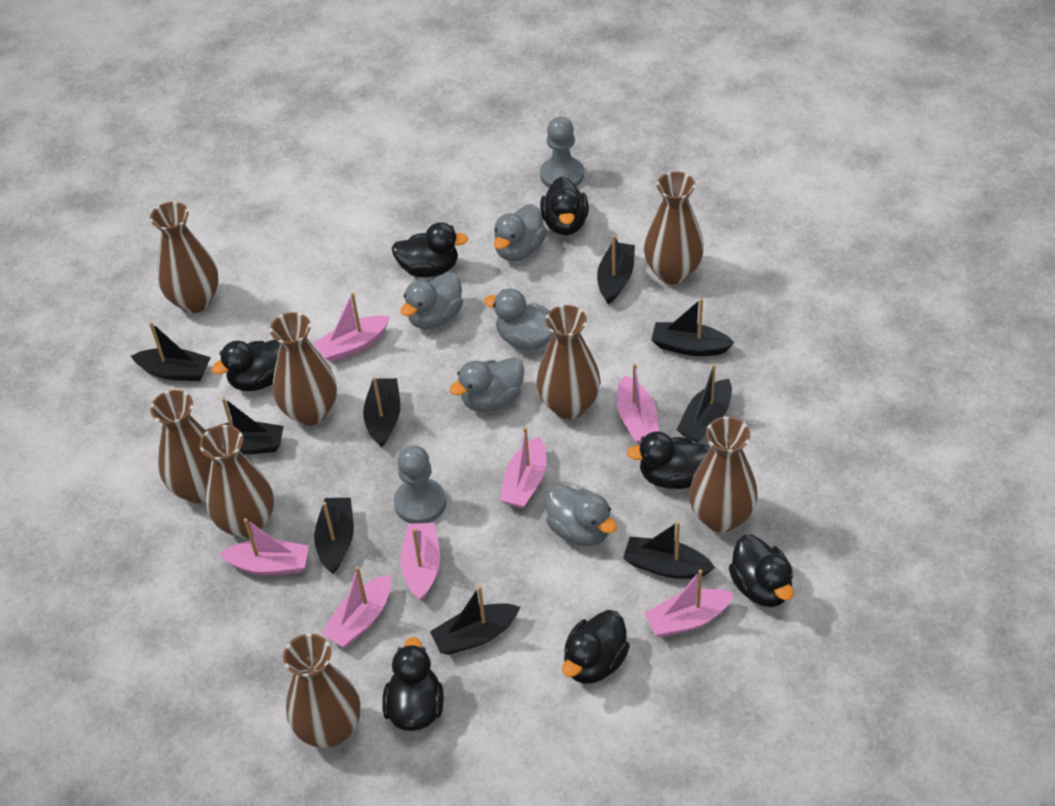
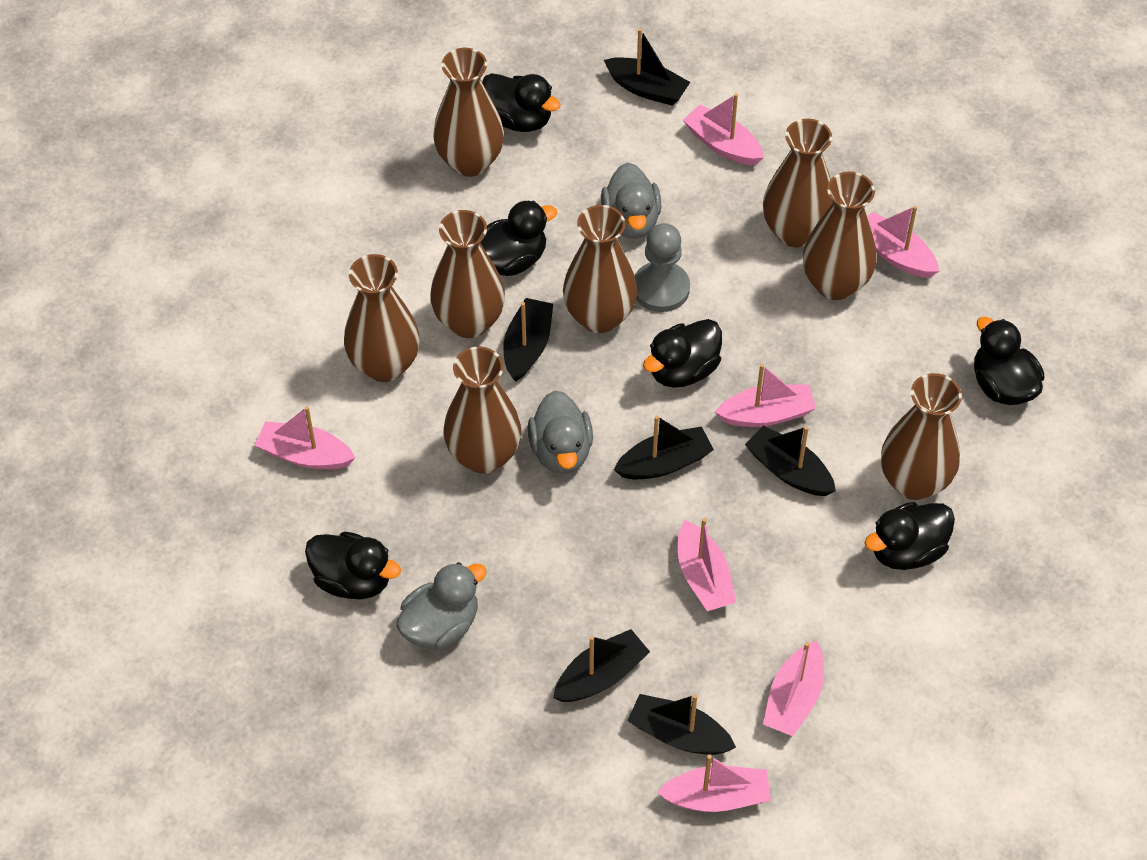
black boat: [131,322,211,381] [206,397,284,455] [314,498,354,574] [363,377,400,447] [430,586,520,655] [597,235,635,304] [623,521,715,579] [651,298,734,356] [677,364,732,443] = 9 -> [503,298,553,381] [553,629,650,702] [604,28,690,105] [614,415,714,479] [627,694,736,755] [745,426,836,496] = 6
black duck: [211,339,280,391] [382,637,444,731] [391,222,468,277] [540,177,589,235] [562,610,630,684] [626,431,711,489] [729,535,794,607] = 7 -> [305,532,401,599] [480,201,557,276] [482,73,561,132] [643,319,722,388] [864,502,955,570] [974,316,1044,405] = 6
grey duck: [400,272,463,329] [450,357,524,412] [484,289,553,350] [494,204,547,261] [546,484,617,546] = 5 -> [396,562,487,650] [528,390,593,474] [601,163,662,239] = 3
grey pawn: [394,445,446,524] [540,117,584,188] = 2 -> [635,223,690,312] = 1

